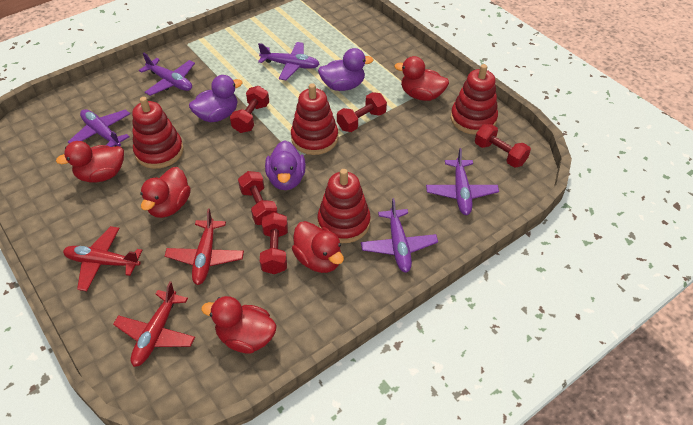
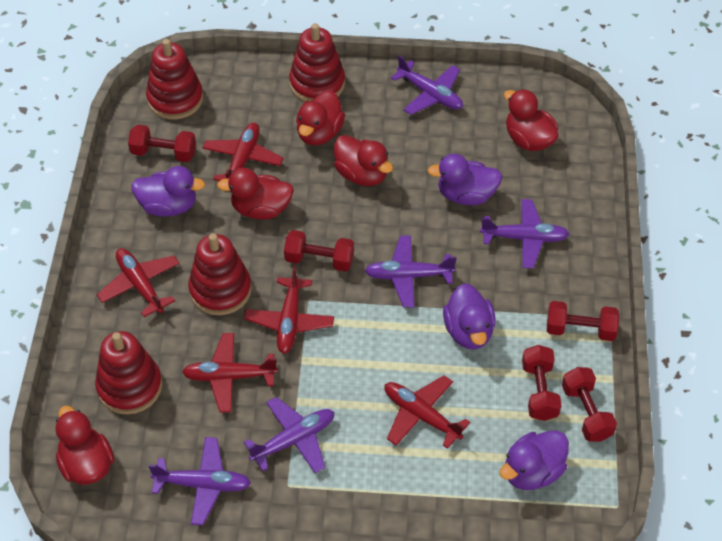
purple duck: [189,75,243,122] [265,140,306,190] [318,48,374,91] = 3 -> [131,166,205,216] [427,154,502,205] [443,283,496,349] [500,430,569,490] = 4
red plane: [63,226,143,291] [113,282,195,367] [165,208,244,285] = 3 -> [97,248,180,317] [182,333,278,413] [203,123,284,181] [244,265,334,354] [384,375,470,449] = 5

